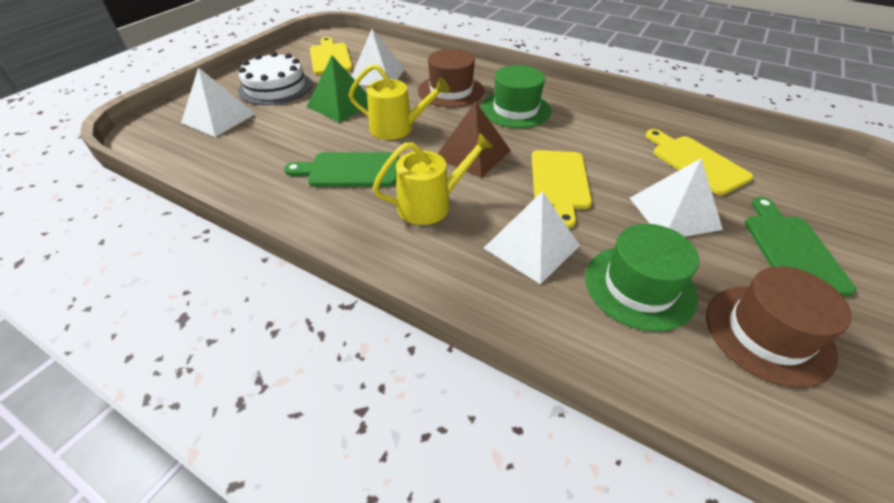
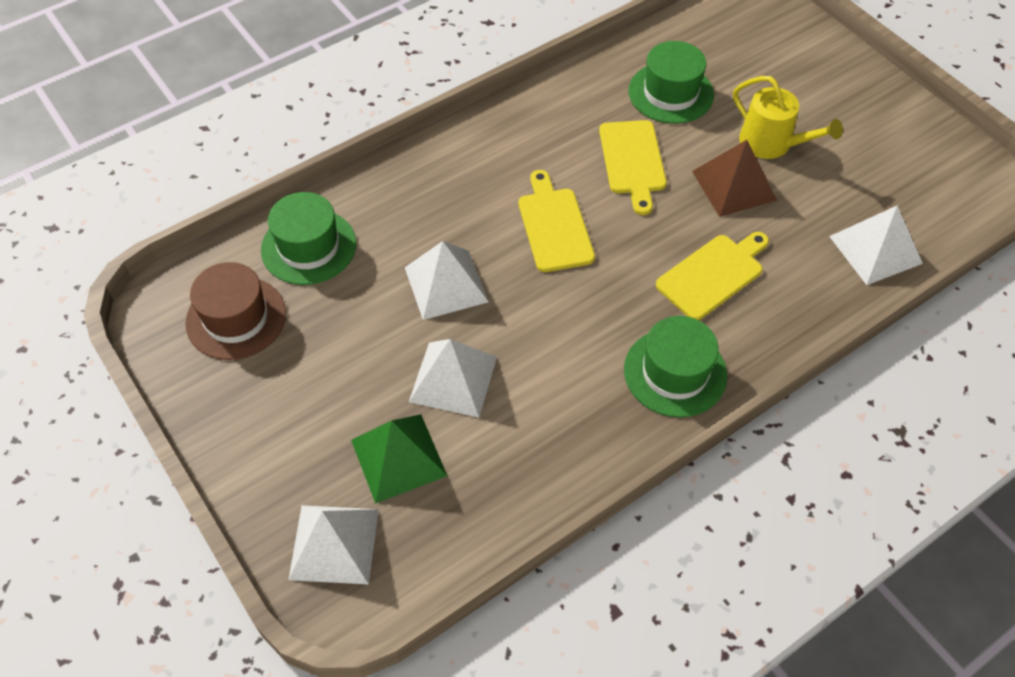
brown hat: [418,49,484,108] [706,266,852,388] = 2 -> [185,262,286,360] = 1
green cutting board: [284,152,399,187] [745,197,856,296] = 2 -> none = 0
green hat: [481,65,552,128] [585,224,699,332] = 2 -> [261,192,356,285] [624,316,727,417] [629,41,714,124] = 3
white cake: [238,52,312,105] = 1 -> none = 0
yellow watering can: [349,64,450,140] [373,132,493,225] = 2 -> [733,76,843,159] = 1

